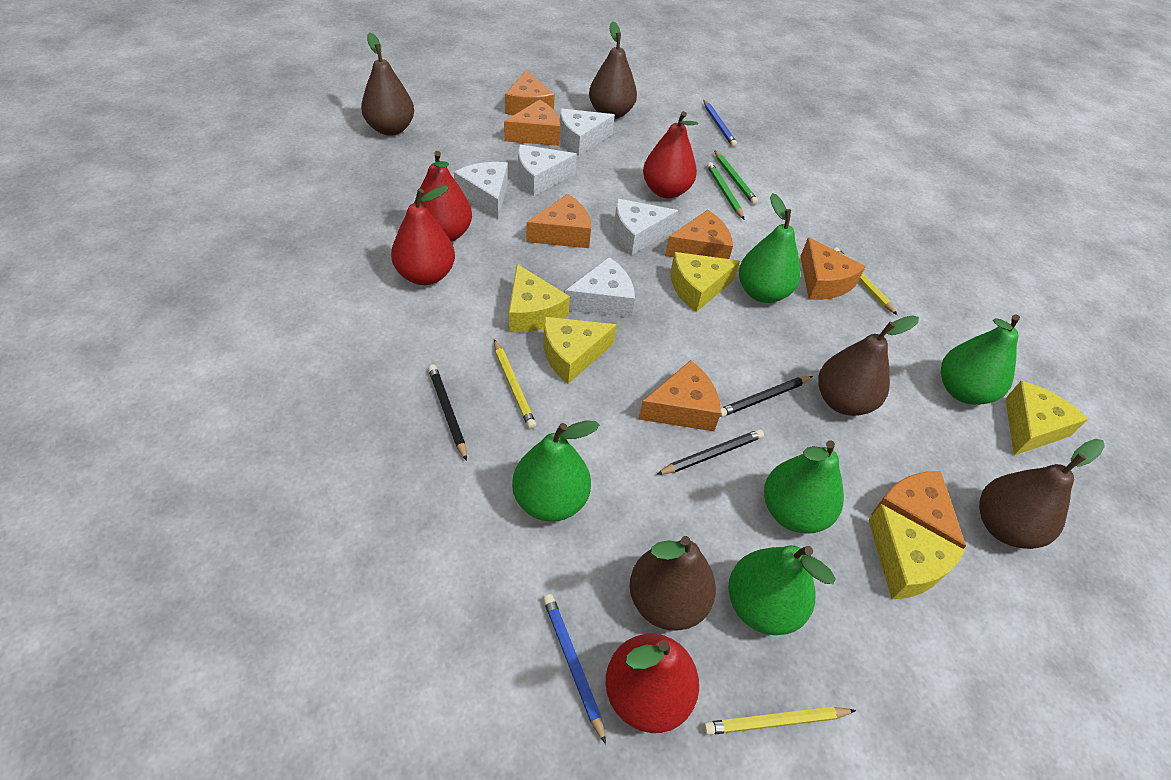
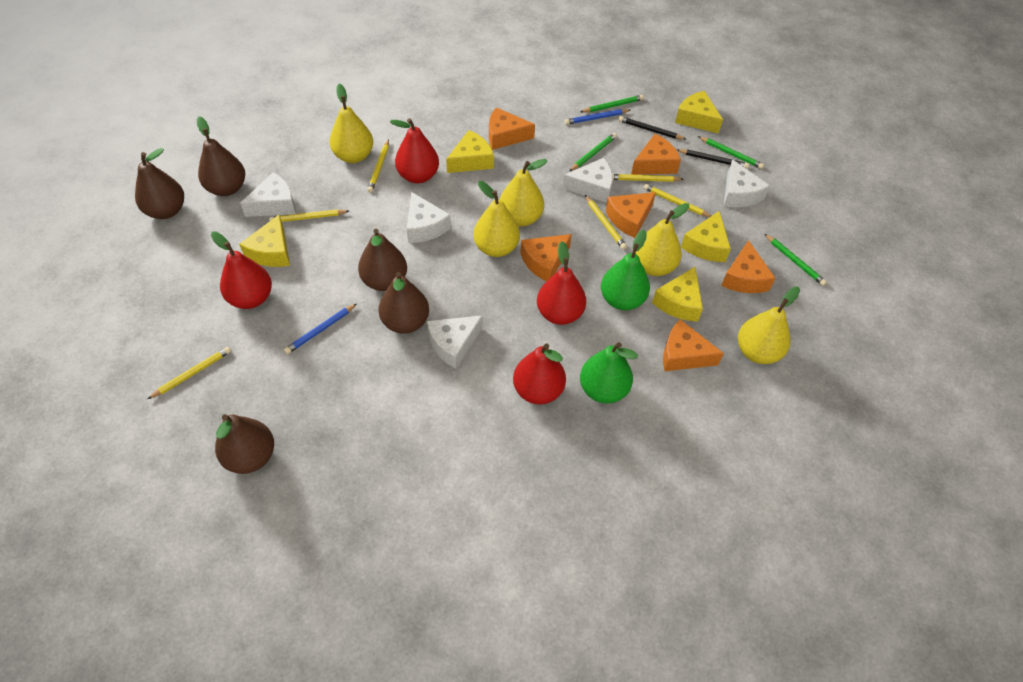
black pencil: [428,364,467,461] [656,429,764,475] [720,376,813,417] = 3 -> [618,116,686,140] [677,149,749,169] = 2
green pear: [512,421,599,522] [728,545,835,635] [739,193,800,303] [764,441,844,534] [941,315,1020,405] = 5 -> [580,342,638,403] [601,230,650,310] = 2
green pencil: [707,162,745,220] [714,150,758,205] = 2 -> [570,133,617,171] [580,95,644,112] [698,136,764,169] [765,234,827,286] = 4
orange cheese: [504,99,560,146] [505,70,555,115] [526,194,591,248] [638,360,721,431] [665,210,733,259] [800,237,866,300] [871,471,966,549] = 7 -> [489,107,535,150] [521,234,572,281] [606,192,656,238] [631,134,681,175] [663,319,724,371] [721,240,775,293] = 6
yellow pear: none = 0 -> [329,84,373,163] [473,181,520,257] [500,159,548,227] [635,203,689,276] [738,287,800,364] = 5
yellow pencil: [494,339,536,429] [703,707,856,735] [833,247,897,315] = 3 -> [148,347,231,399] [269,209,349,222] [367,139,389,193] [585,195,627,249] [612,174,684,182] [643,184,711,217] = 6

